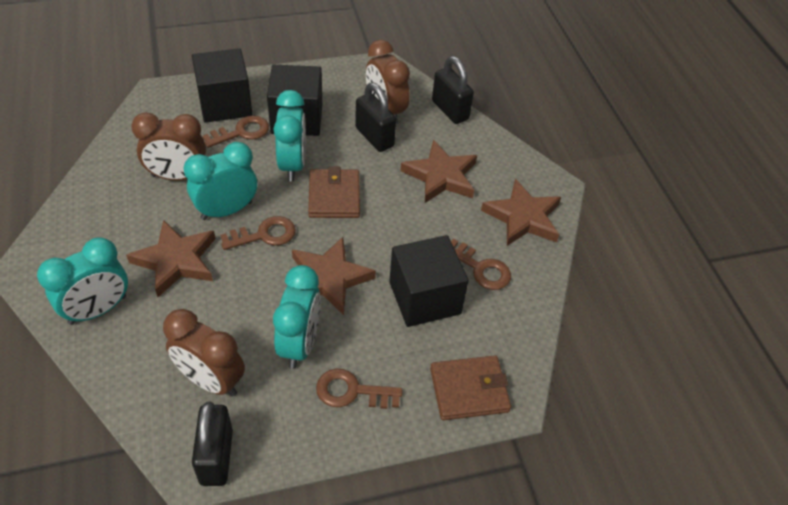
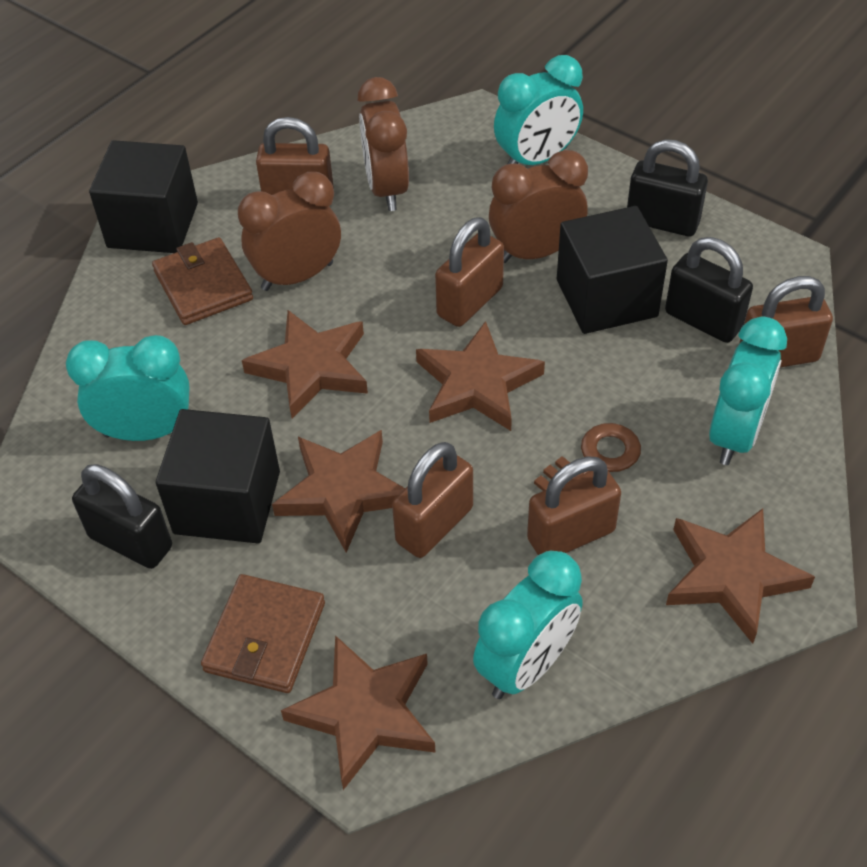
brown key: [203,116,269,148] [220,216,296,250] [316,369,403,409] [451,239,511,290] = 4 -> [534,423,641,491] = 1
brown padlock: none = 0 -> [256,117,334,195] [392,442,473,558] [435,217,504,327] [527,456,621,555] [739,276,833,367] = 5
brown star: [126,220,216,297] [292,237,376,315] [401,140,477,203] [481,179,561,246] = 4 -> [242,310,368,419] [272,430,405,553] [281,635,436,790] [416,321,545,431] [666,508,815,644] = 5

